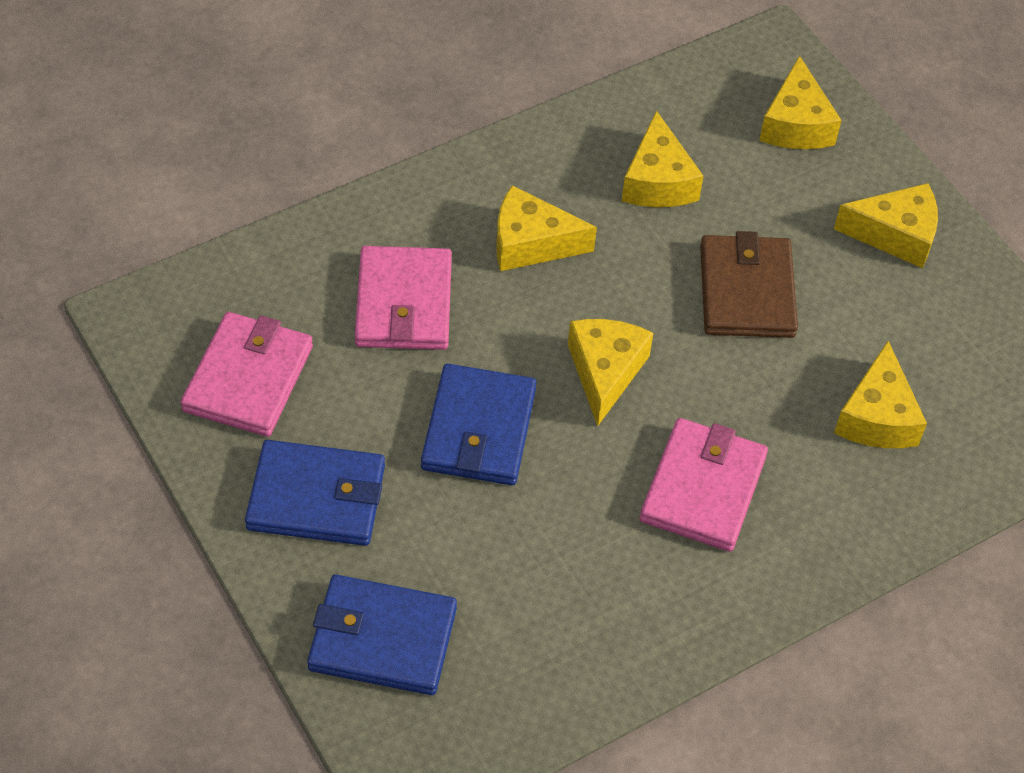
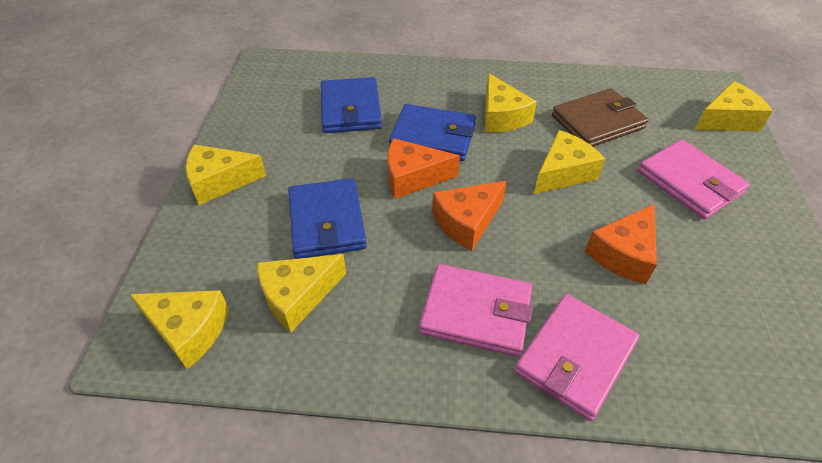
orange cheese: none = 0 -> [387,138,460,199] [432,181,507,251] [585,204,657,284] = 3

